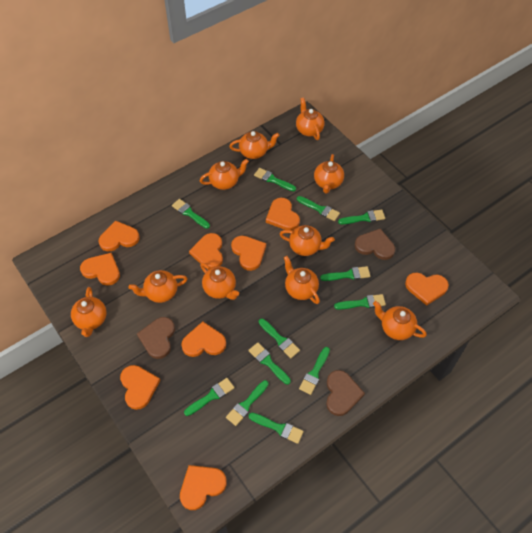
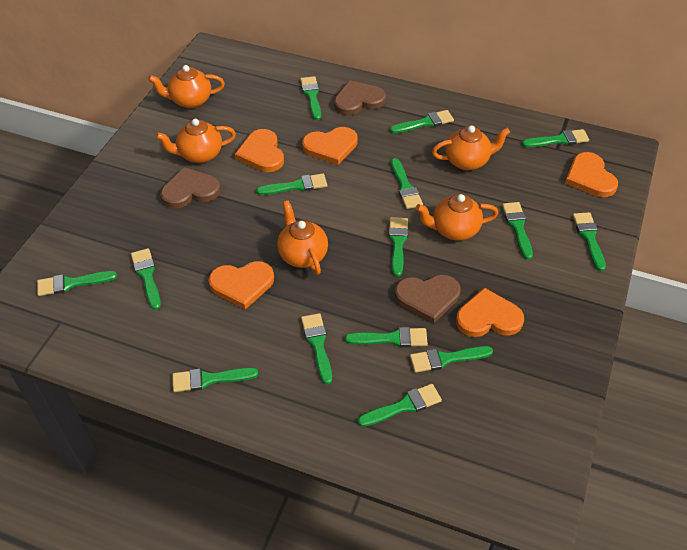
green brush: [172,199,210,229] [184,378,235,416] [226,380,269,426] [248,342,291,385] [249,413,304,444] [254,168,296,191] [259,318,300,358] [297,196,340,221] [299,347,330,395] [320,266,370,281] [334,294,386,310] [338,209,385,224] = 12 -> [37,271,117,296] [131,248,161,310] [172,368,258,392] [256,174,327,195] [300,76,321,120] [301,313,332,384] [345,327,428,347] [358,384,442,427] [389,217,408,277] [390,110,454,133] [391,158,423,209] [410,346,493,373] [502,202,533,260] [522,129,589,147] [573,212,606,271] = 15
orange heart: [80,253,120,286] [98,220,140,251] [120,365,160,410] [180,465,227,510] [181,321,226,357] [189,233,223,269] [231,236,266,271] [266,198,300,230] [405,273,449,306] = 9 -> [208,261,274,309] [235,129,284,172] [302,127,358,165] [456,288,524,337] [565,152,618,197] = 5
orange teapot: [71,287,107,337] [128,270,187,303] [200,159,249,190] [200,263,239,300] [229,131,280,159] [280,225,335,256] [284,256,320,304] [296,98,325,140] [314,154,344,193] [373,301,427,340] = 10 -> [148,65,225,108] [155,119,236,163] [277,200,328,275] [416,194,498,240] [432,126,510,170] = 5

